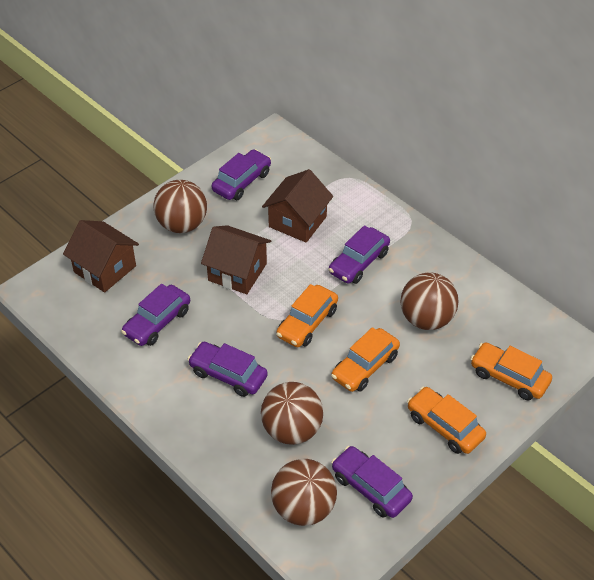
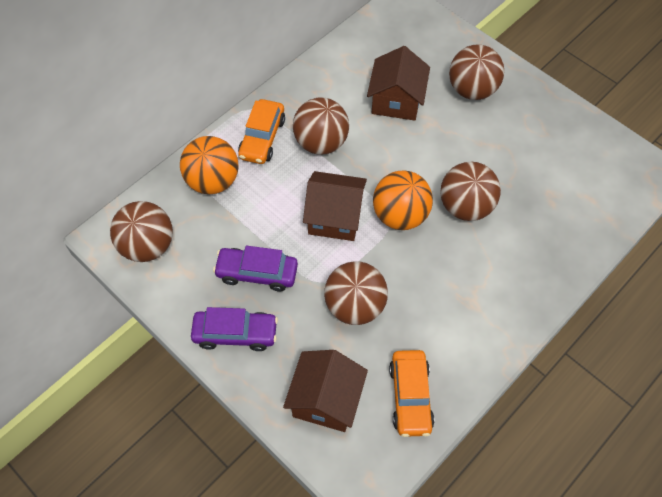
brown ball: [153,180,207,233] [261,382,323,445] [271,459,337,526] [400,272,459,330] = 4 -> [110,201,173,262] [293,97,349,155] [324,261,388,325] [440,162,501,221] [449,44,504,100] = 5
orange ball: none = 0 -> [180,136,239,194] [373,171,433,230] = 2
orange car: [276,284,338,347] [331,327,400,392] [407,387,486,454] [471,342,552,400] = 4 -> [238,99,285,164] [389,350,435,437] = 2
purple car: [121,284,190,346] [188,342,268,397] [212,149,271,200] [329,225,390,284] [331,446,413,518] = 5 -> [191,307,278,351] [213,246,298,292] = 2

